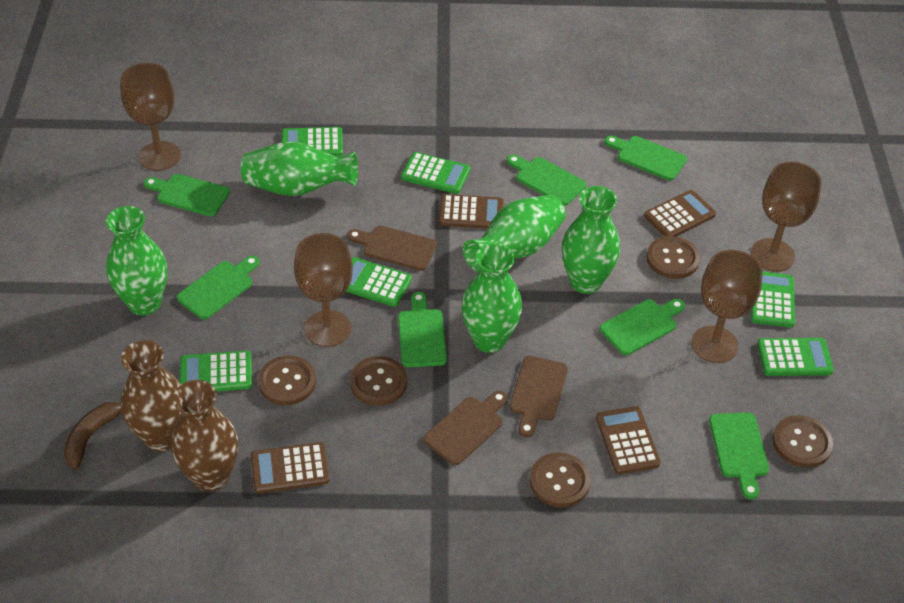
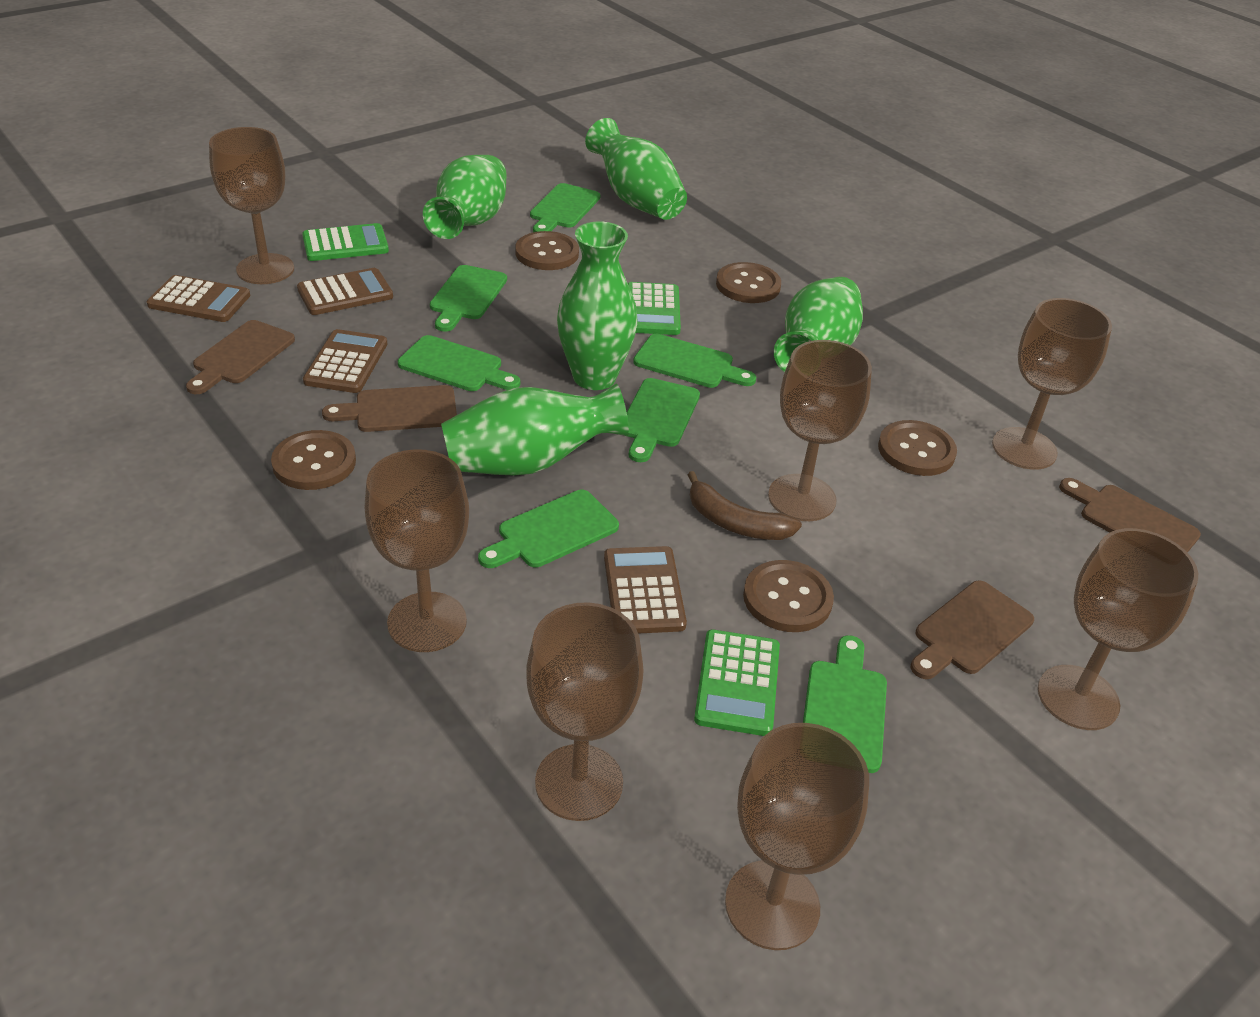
brown cutting board: [347,226,437,271] [423,391,507,465] [510,356,568,437] = 3 -> [186,320,295,394] [322,385,457,432] [911,580,1034,679] [1059,478,1201,553] = 4
brown goblet: [120,63,181,171] [294,233,353,347] [691,250,763,363] [751,162,821,272] = 4 -> [209,127,294,284] [365,449,469,652] [526,602,644,821] [725,723,869,950] [768,340,872,521] [992,298,1112,470] [1038,528,1198,730] = 7
brown vase: [121,340,181,452] [171,380,238,492] = 2 -> none = 0
green calculator: [180,351,252,391] [282,127,343,156] [346,257,412,307] [401,152,470,194] [751,272,795,328] [757,338,834,376] = 6 -> [302,223,389,261] [628,282,681,335] [694,630,780,736] = 3

